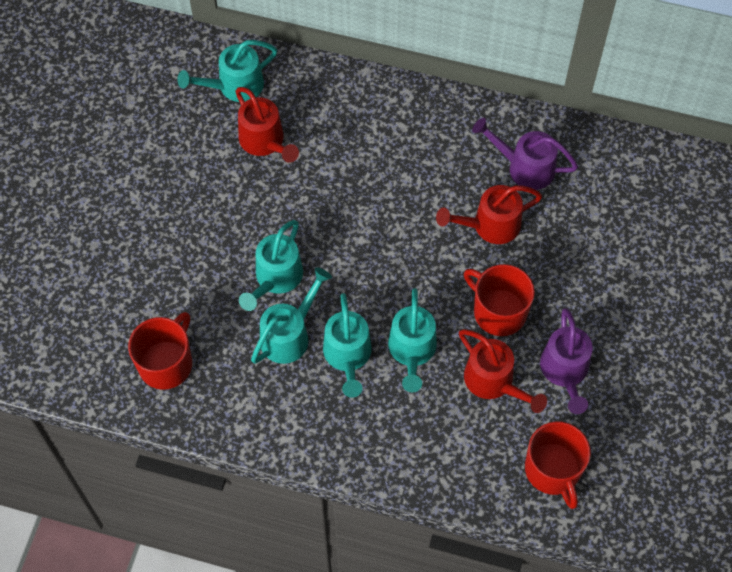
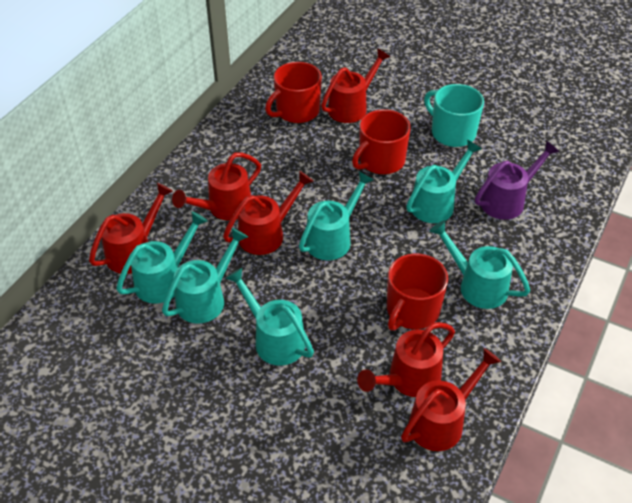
purple watering can: [472,118,578,190] [540,308,593,414] = 2 -> [475,141,560,220] = 1
red watering can: [235,87,299,163] [436,185,542,244] [459,329,547,413] = 3 -> [89,183,173,274] [172,152,261,221] [223,171,314,255] [321,48,390,123] [357,322,455,397] [401,348,501,451] = 6
turquoise mug: none = 0 -> [424,84,484,147] = 1
turquoise watering can: [177,40,277,102] [239,220,303,311] [251,267,332,364] [323,293,372,398] [388,288,437,392] = 5 -> [116,212,208,304] [162,228,248,324] [225,268,314,366] [299,171,374,260] [406,140,481,223] [429,220,530,309] = 6

